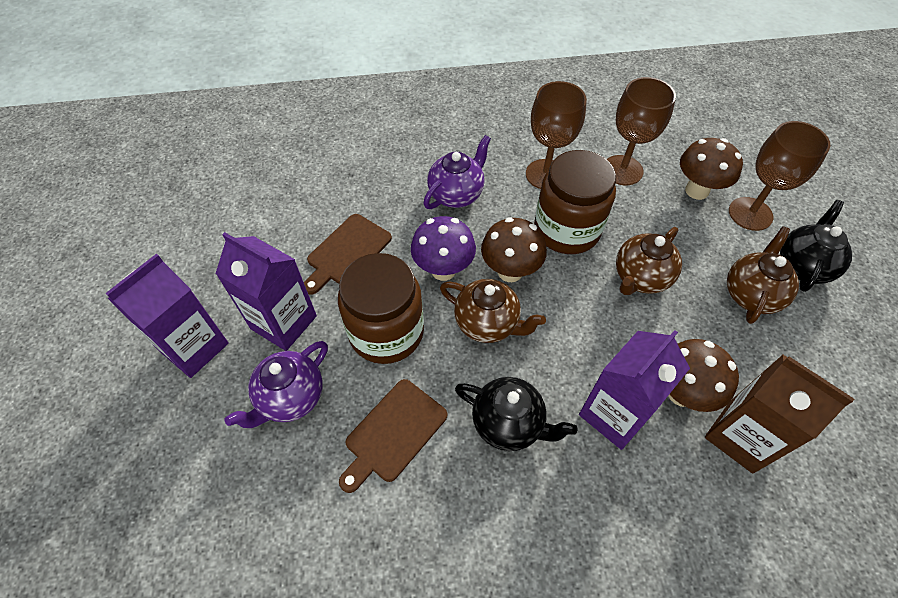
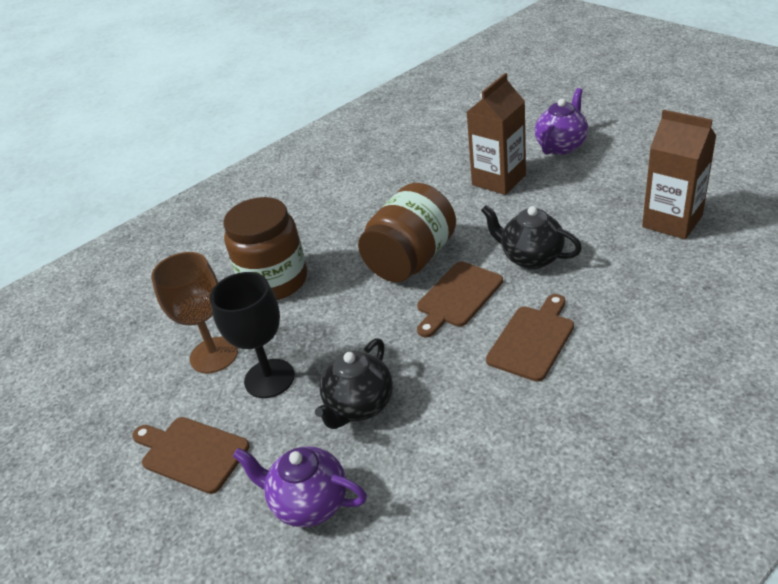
black goblet: none = 0 -> [210,272,295,398] = 1
brown carton: [705,354,854,474] = 1 -> [467,73,526,195] [642,110,717,239] = 2
brown cutting board: [304,214,392,295] [339,379,447,493] = 2 -> [132,417,250,494] [417,262,503,337] [486,294,574,382] = 3
brown goblet: [526,81,587,189] [607,77,676,185] [729,121,830,231] = 3 -> [151,252,238,373] = 1
brown mushroom: [481,217,547,282] [668,339,739,412] [680,138,743,200] = 3 -> none = 0
brown teapot: [440,279,546,343] [616,227,682,295] [727,226,799,324] = 3 -> none = 0
purple carton: [106,254,229,378] [215,232,317,351] [579,330,690,450] = 3 -> none = 0
purple mushroom: [411,216,476,281] = 1 -> none = 0

